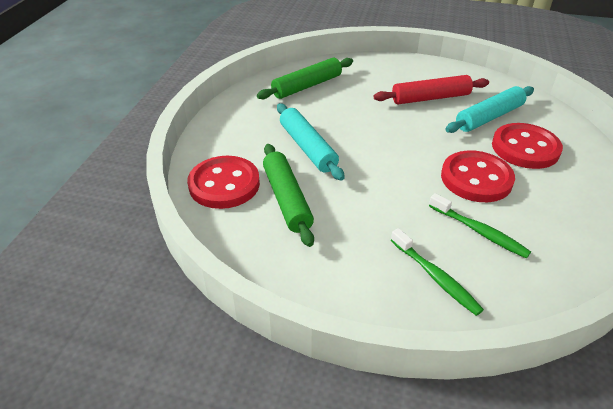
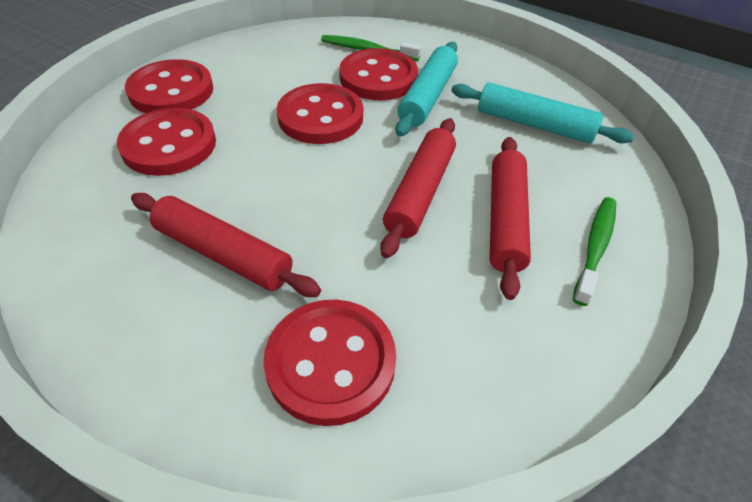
green rolling pin: [257,58,353,99] [263,144,314,247] = 2 -> none = 0
red button: [187,156,260,209] [441,151,515,202] [492,123,563,169] = 3 -> [117,108,216,176] [125,59,213,113] [264,299,396,426] [277,83,363,144] [339,48,418,101] = 5
red rolling pin: [374,75,489,104] = 1 -> [131,193,321,297] [380,118,456,258] [490,137,531,300] = 3

